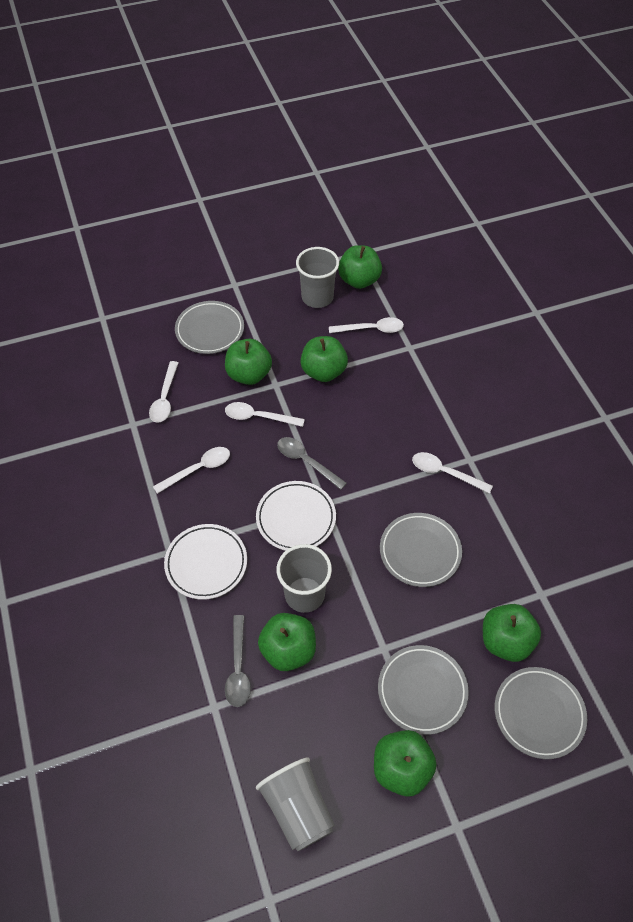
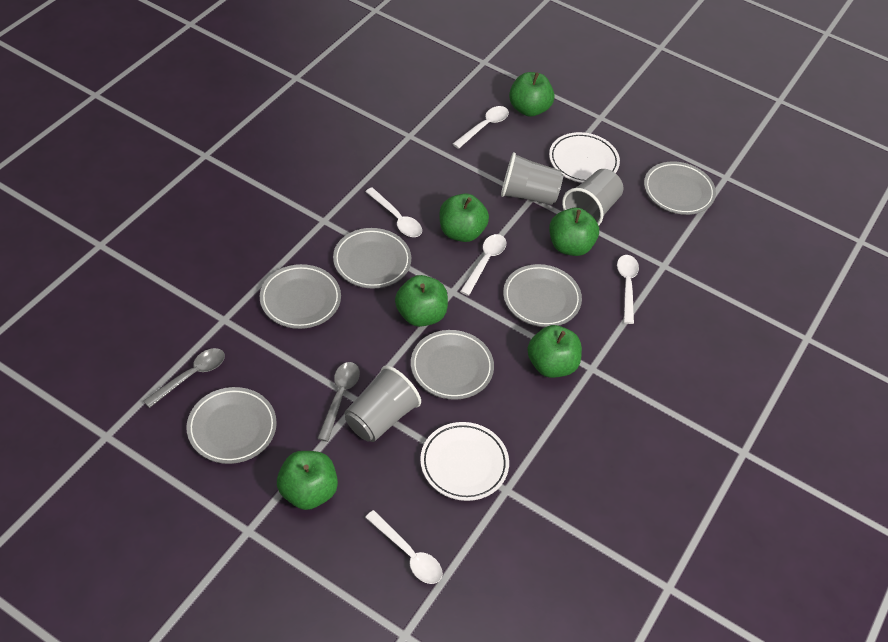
grey plate: [175,301,244,354] [378,645,469,735] [380,513,462,587] [495,667,587,759] = 4 -> [186,387,277,464] [260,264,341,329] [333,228,411,288] [411,330,494,400] [503,264,582,327] [644,161,716,215] = 6

